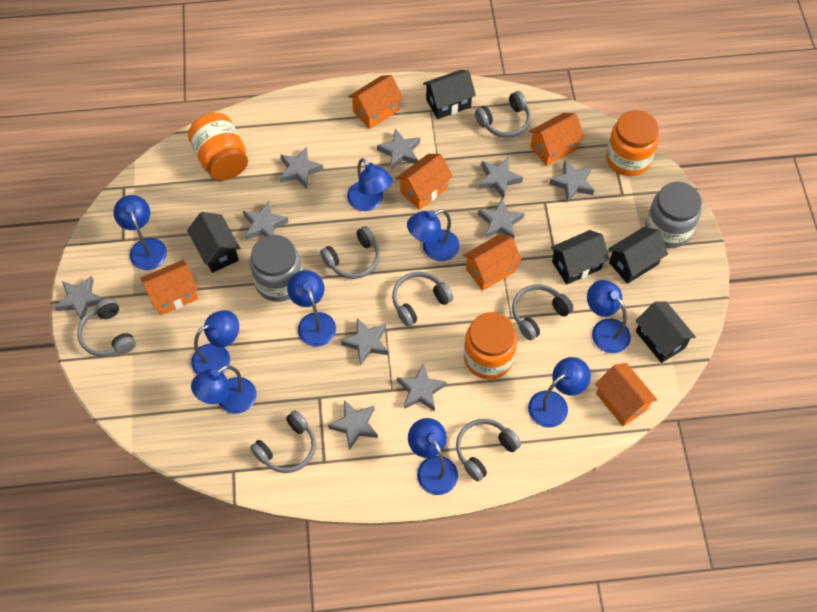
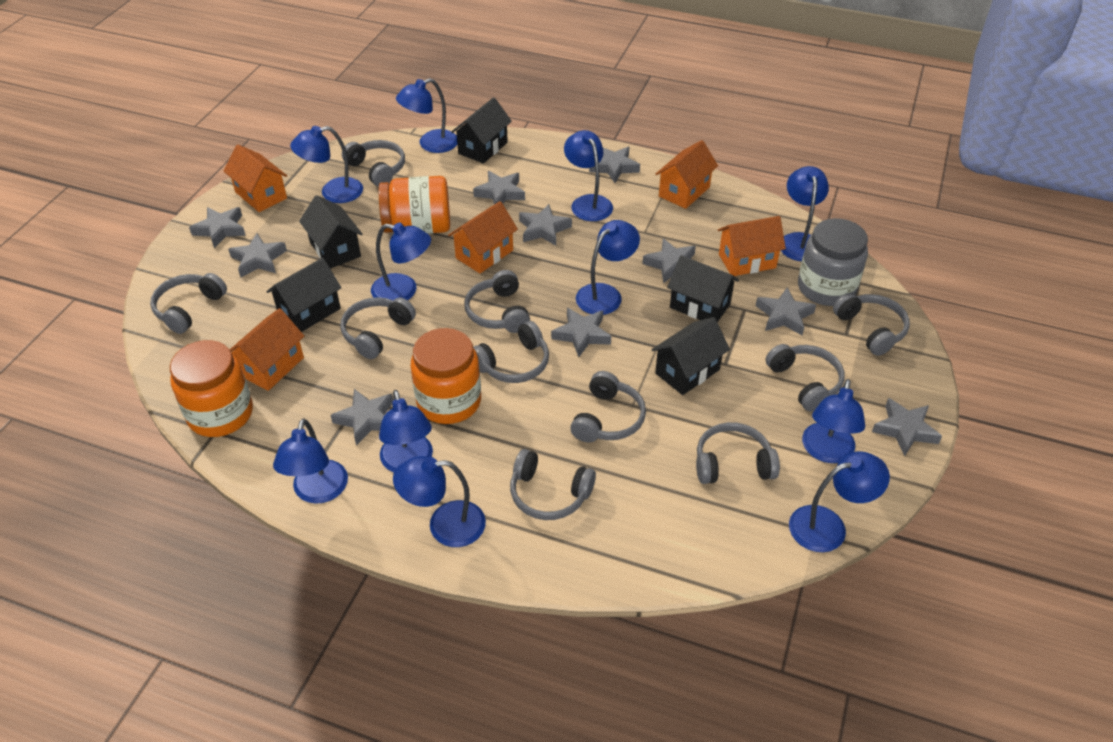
blue lamp: [113,195,167,270] [191,310,239,375] [191,365,257,414] [287,270,336,347] [347,158,392,211] [407,209,460,261] [408,418,458,495] [528,357,591,427] [587,280,631,353] = 9 -> [273,418,348,504] [290,126,363,203] [371,222,431,300] [379,390,433,472] [393,456,486,547] [396,78,457,153] [564,130,613,221] [576,220,640,315] [780,166,829,261] [789,451,890,552] [802,379,865,463] = 11
grey headphones: [77,298,136,357] [250,410,316,473] [320,226,380,279] [392,272,453,327] [456,419,521,482] [475,91,531,138] [512,284,574,340] = 7 -> [150,273,227,334] [341,297,416,359] [342,140,405,187] [464,270,530,333] [473,321,549,383] [510,449,596,520] [570,371,646,442] [696,422,780,484] [766,344,845,411] [833,293,910,356] = 10
grey jar: [250,235,302,302] [645,182,702,248] = 2 -> [798,218,868,306] = 1
orange house: [140,260,198,316] [348,75,403,129] [396,154,453,210] [463,234,522,291] [529,113,585,166] [595,363,657,426] = 6 -> [224,145,287,212] [230,308,304,391] [448,201,518,273] [655,140,718,209] [718,216,786,276] = 5

